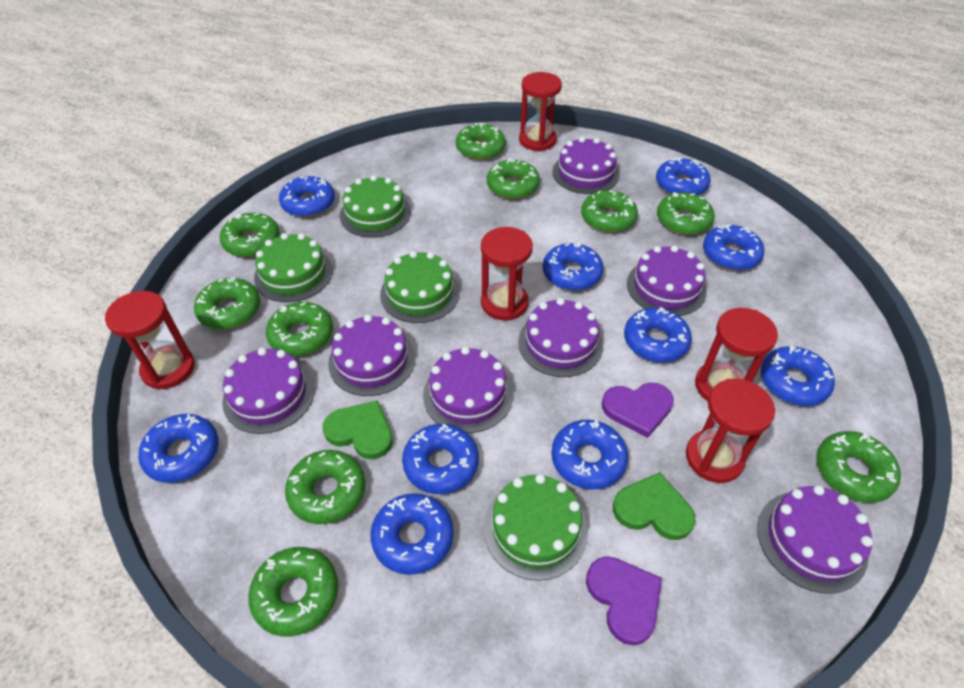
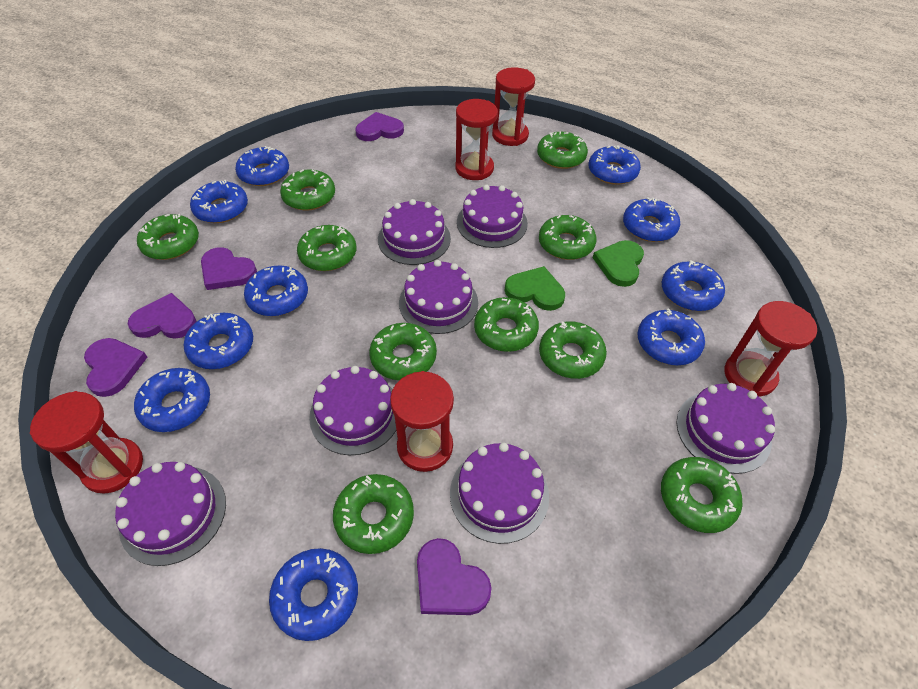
green cake: [254,233,333,302] [340,175,411,238] [380,251,460,323] [483,474,588,581] = 4 -> none = 0
purple heart: [586,556,662,645] [602,383,674,438] = 2 -> [84,338,147,397] [128,293,197,339] [201,247,257,290] [355,112,404,141] [417,538,492,615] = 5

